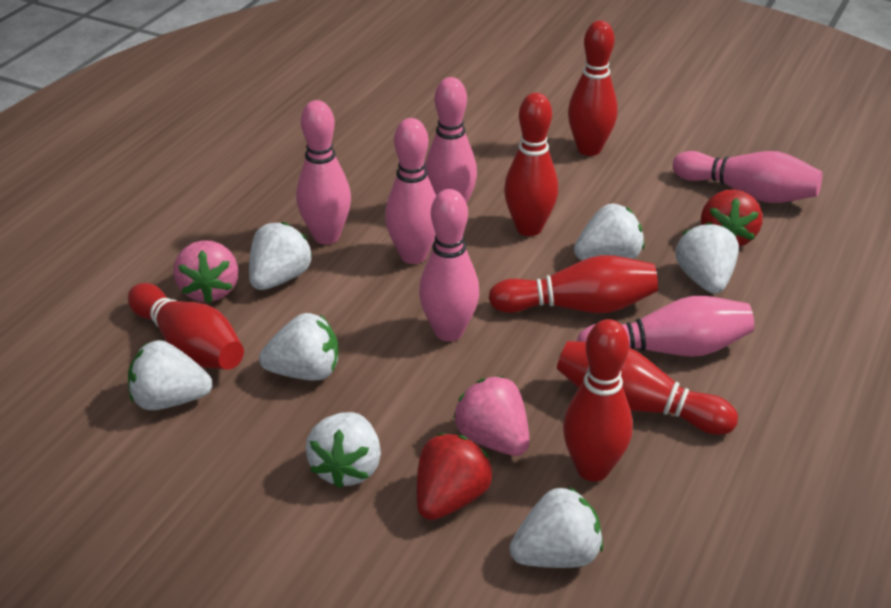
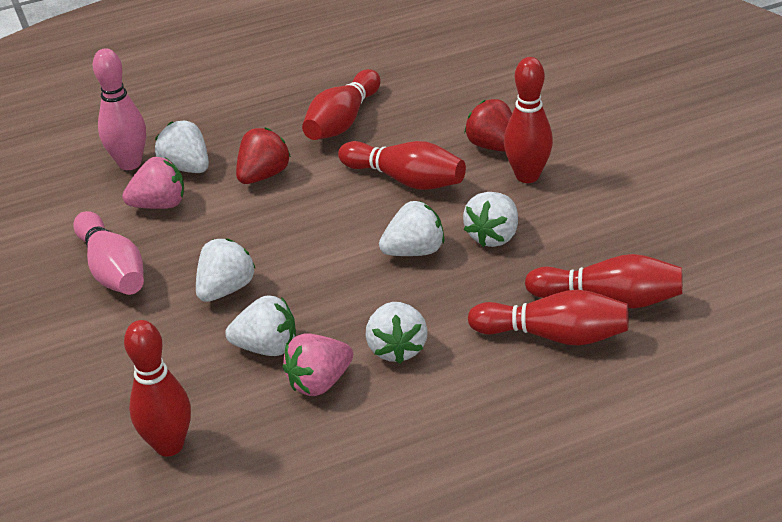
pink bowling pin: [296,100,351,244] [385,118,436,264] [419,189,479,342] [425,77,477,204] [577,296,754,357] [672,151,823,203] = 6 -> [73,211,144,295] [93,48,146,170] = 2
white strawberry: [128,340,212,410] [249,222,312,290] [259,313,339,380] [305,412,381,489] [509,486,603,568] [574,204,645,261] [675,222,739,294] = 7 -> [155,121,209,173] [196,239,256,302] [225,296,296,356] [366,302,428,364] [379,201,444,256] [463,192,518,247] = 6

